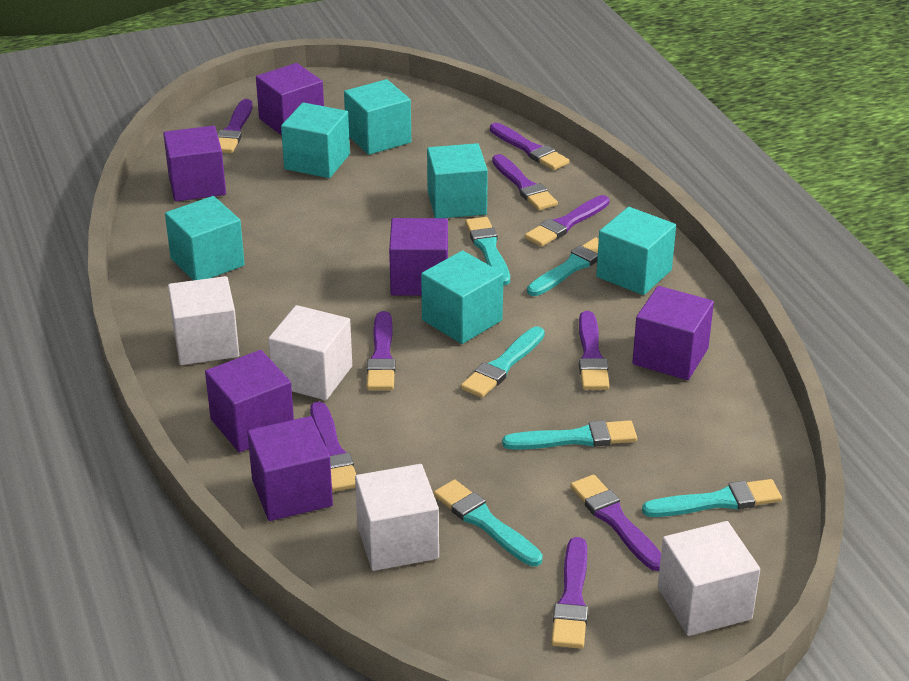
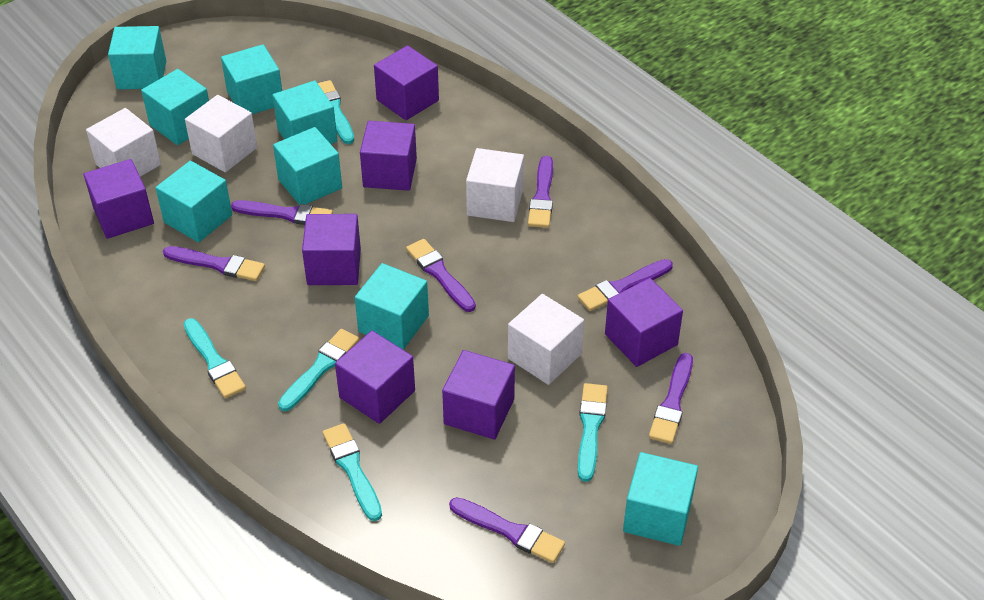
purple brush: [217,99,252,153] [310,402,356,492] [367,311,396,390] [490,123,570,170] [492,154,558,210] [525,195,609,247] [551,537,588,649] [570,475,661,571] [579,311,610,390] = 9 -> [163,246,265,281] [231,200,333,225] [406,239,476,312] [449,497,565,563] [528,156,553,228] [578,259,673,311] [649,353,693,444] = 7
purple cube: [163,126,226,201] [205,350,294,453] [247,416,333,521] [256,63,324,136] [389,218,448,296] [632,286,714,380] = 6 -> [84,159,154,239] [302,214,361,285] [335,331,415,424] [360,121,417,191] [374,45,439,120] [442,350,515,440] [605,278,683,367] = 7
turquoise brush: [434,480,543,566] [461,326,545,398] [465,217,510,286] [502,420,637,450] [527,238,599,296] [642,479,782,517] = 6 -> [183,318,246,398] [278,329,359,411] [318,80,354,144] [323,423,382,521] [578,383,608,482] = 5
turquoise cube: [165,196,245,280] [281,102,350,178] [344,79,411,155] [421,250,504,344] [427,143,488,218] [596,207,676,295] = 6 -> [108,26,166,89] [141,69,209,145] [156,161,232,242] [221,44,282,114] [273,81,337,144] [273,127,342,205] [355,263,429,350] [623,452,698,546] = 8

